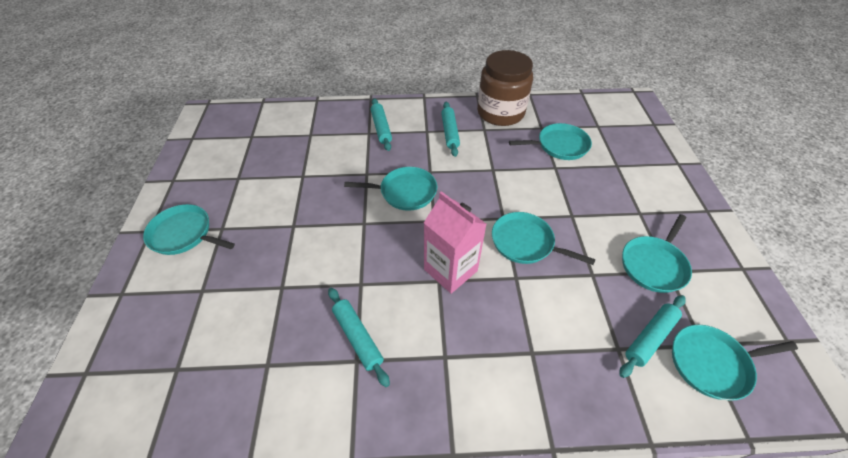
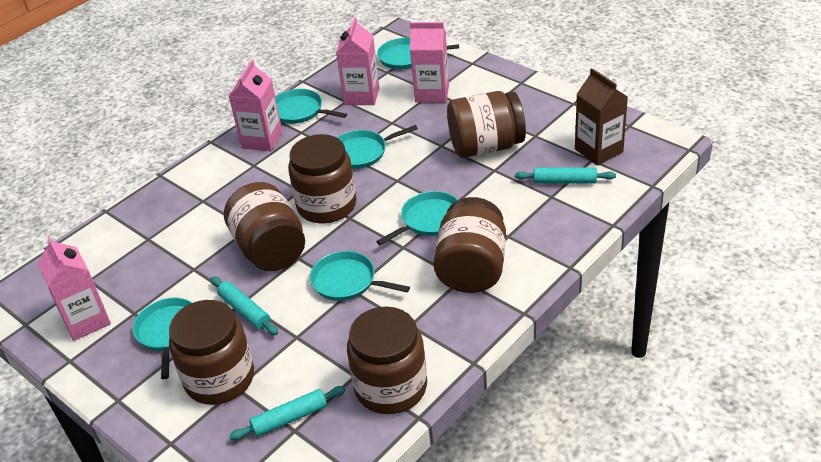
brown carton: none = 0 -> [575,68,628,165] = 1
brown jar: [477,50,533,126] = 1 -> [169,300,254,405] [224,182,305,271] [288,134,356,223] [347,307,427,414] [433,197,506,293] [447,91,526,158] = 6
pink carton: [424,191,487,294] = 1 -> [37,236,111,341] [229,60,283,151] [336,17,379,105] [410,22,449,103] = 4
turquoise rolling pin: [328,287,390,387] [371,98,392,151] [441,102,460,157] [619,295,686,378] = 4 -> [211,276,278,335] [229,386,346,440] [515,167,616,184] = 3

